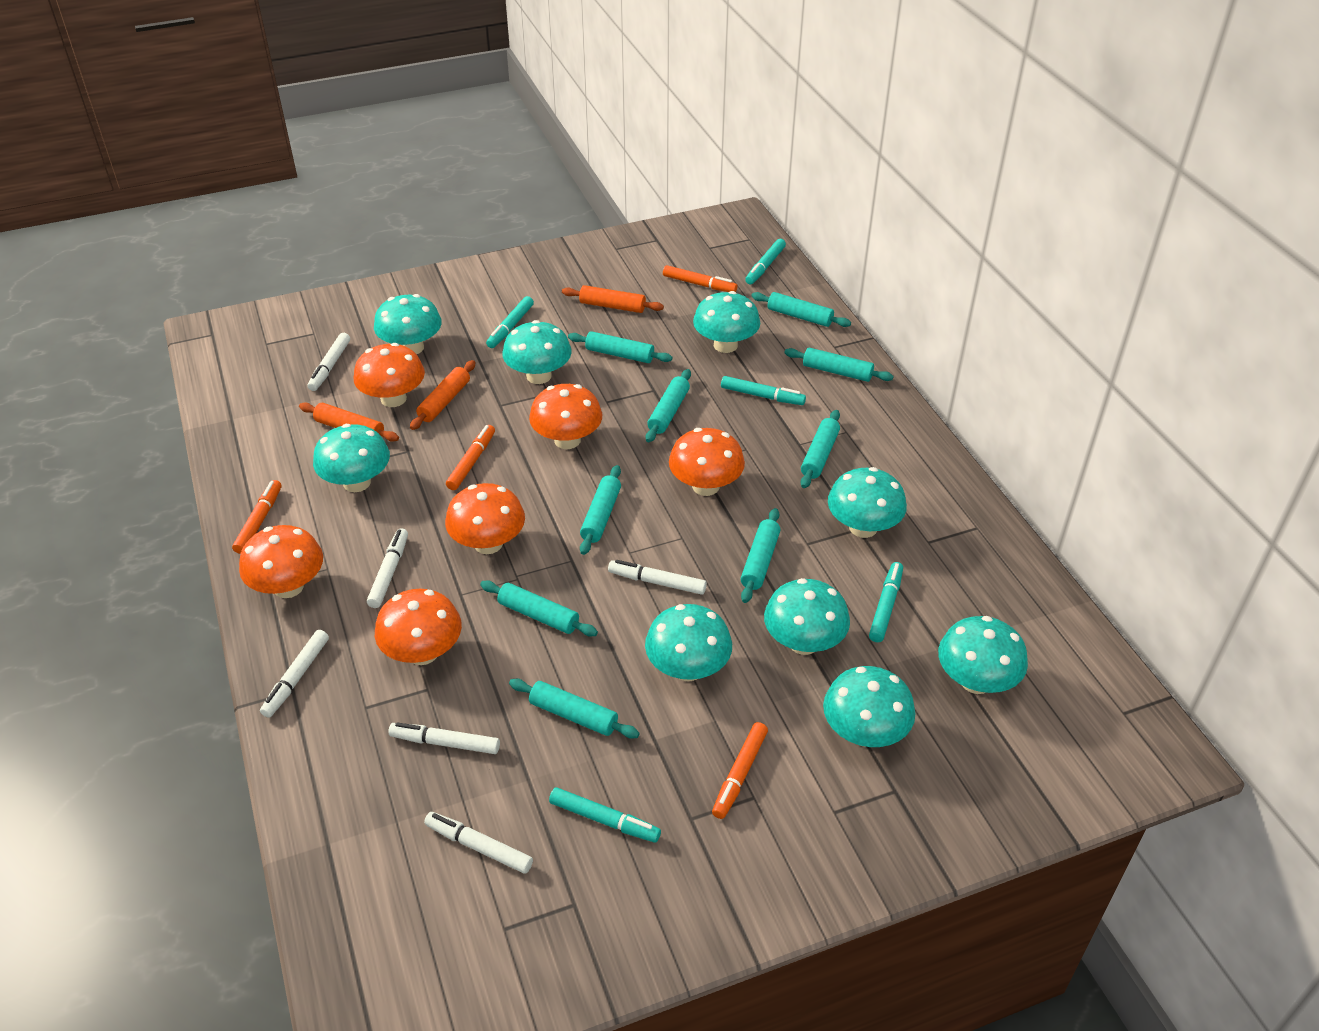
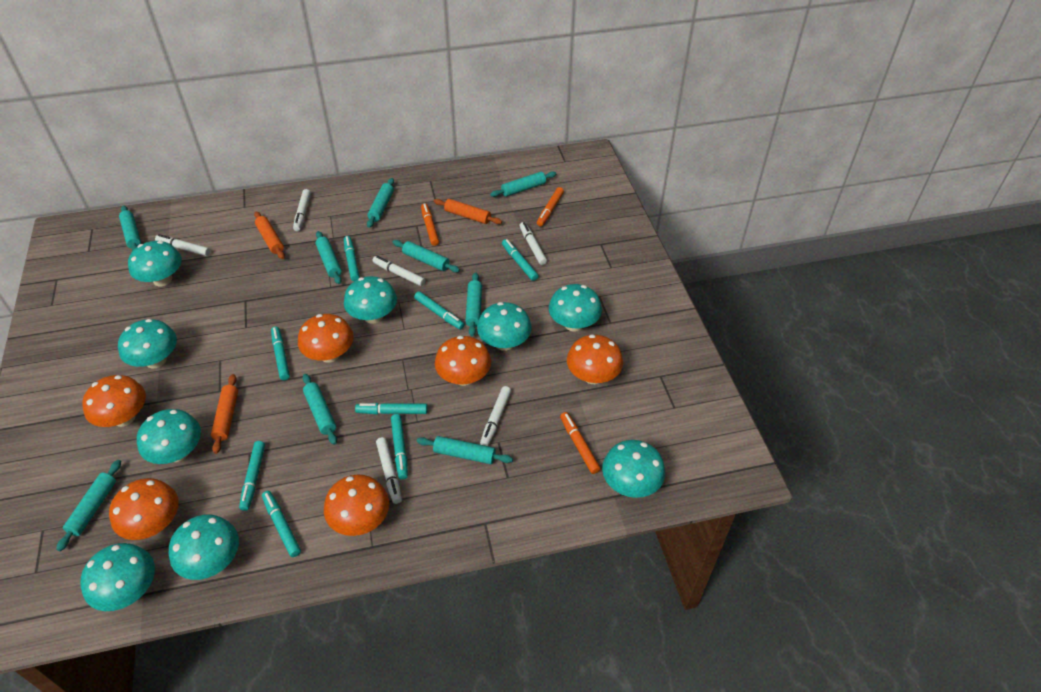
orange marker: [232,480,282,554] [446,425,495,490] [663,265,737,292] [712,722,768,819] = 4 -> [421,203,439,246] [537,187,564,226] [560,412,600,474] = 3
turquoise marker: [486,296,534,348] [549,787,661,842] [721,376,806,405] [745,239,786,284] [869,562,903,642] = 5 -> [239,441,265,511] [262,491,301,557] [271,326,290,380] [344,236,360,281] [355,403,428,414] [391,414,408,480] [414,291,465,330] [502,239,539,281] = 8

